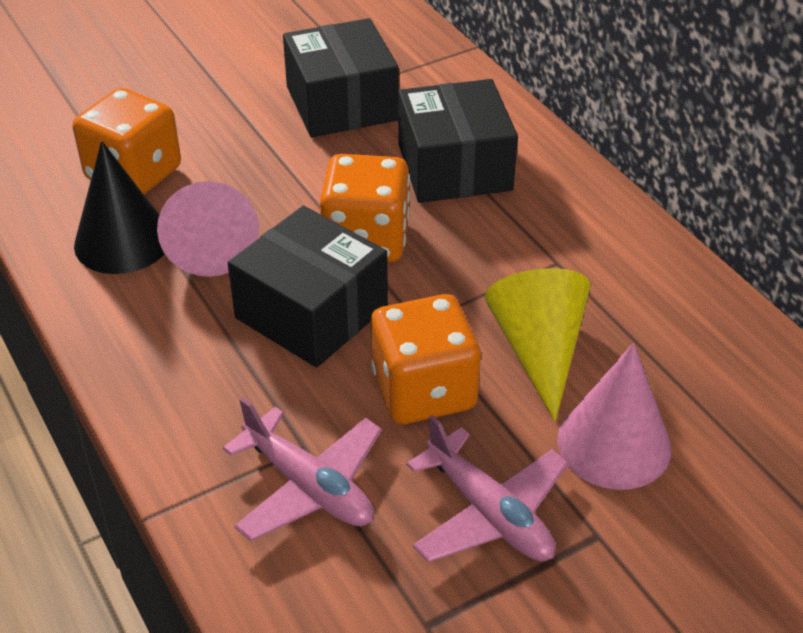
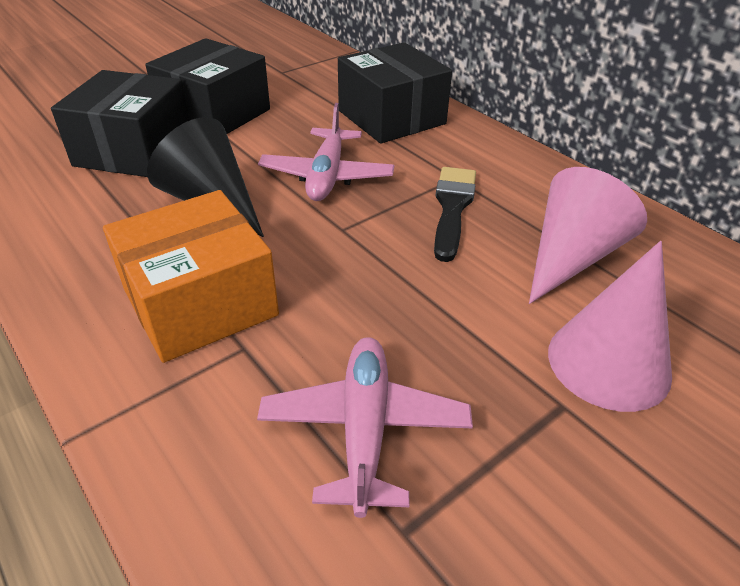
black brush: none = 0 -> [434,167,476,262] = 1
orange box: none = 0 -> [103,190,279,363] = 1
orange dice: [73,88,181,195] [320,154,410,262] [371,294,481,424] = 3 -> none = 0
yellow cone: [484,268,591,422] = 1 -> none = 0

